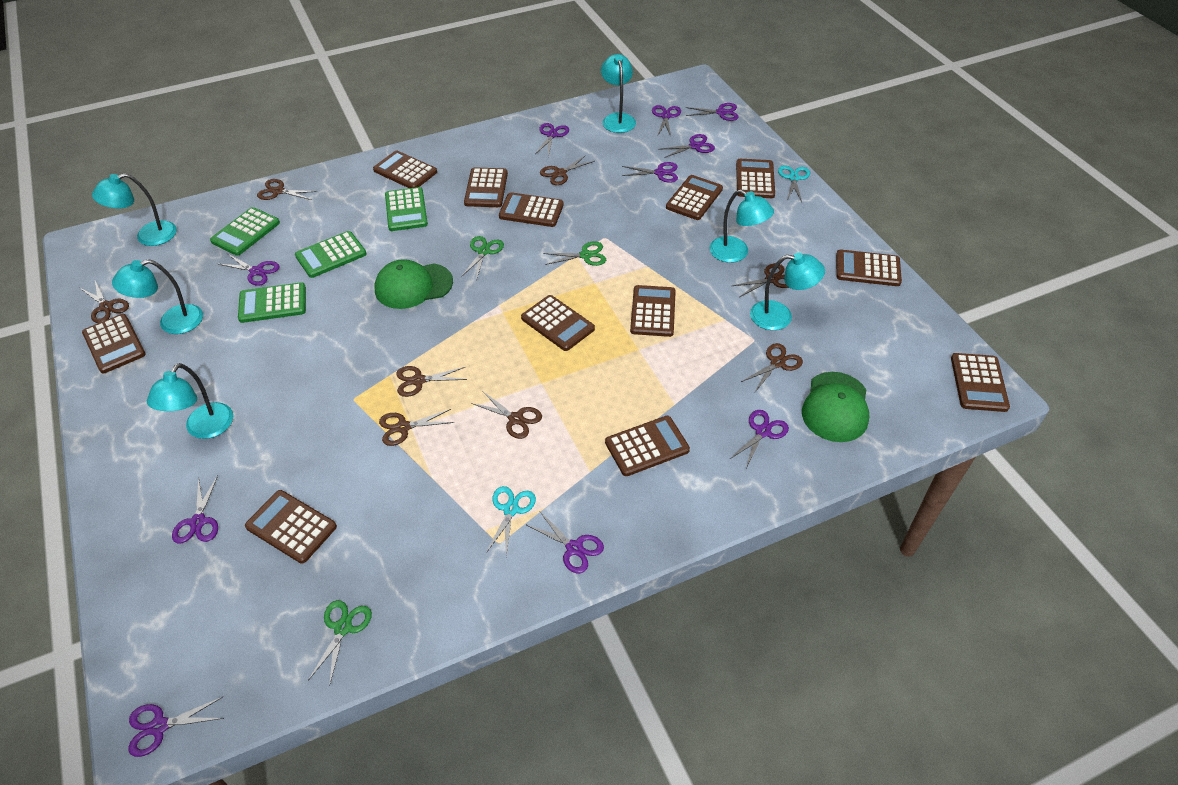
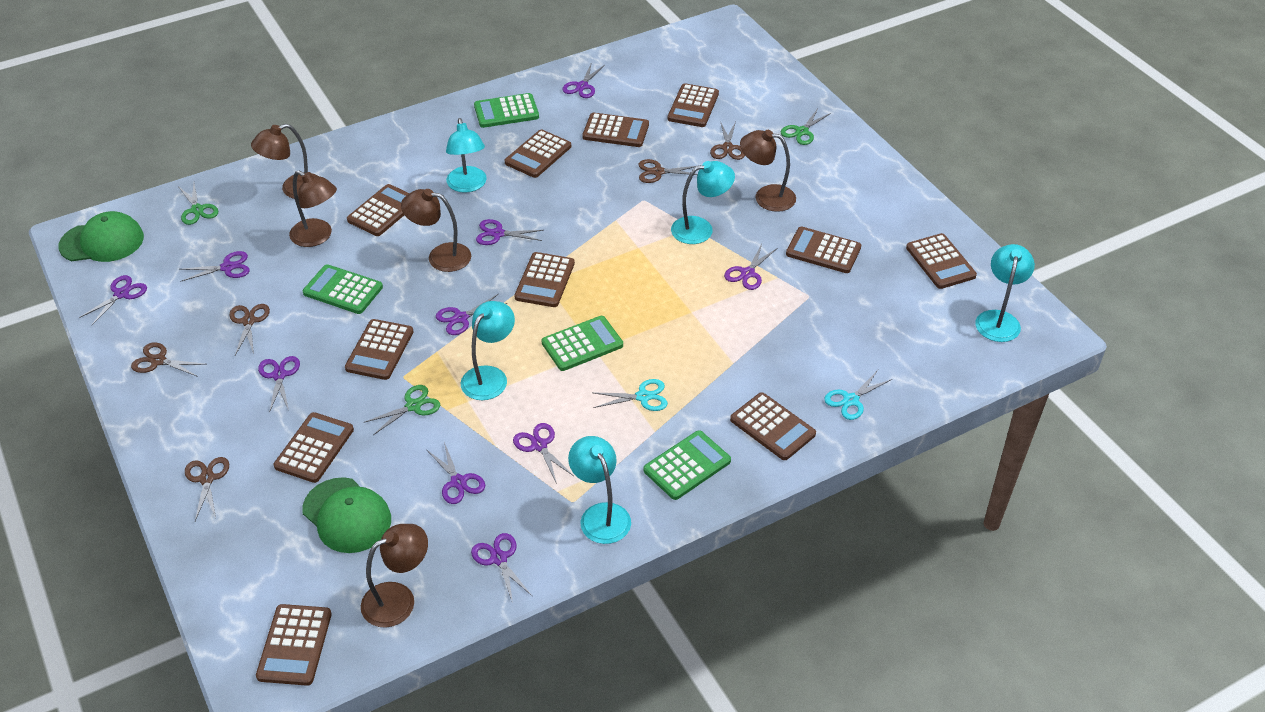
brown calculator: [82,314,146,373] [245,490,337,564] [373,150,437,188] [464,167,508,207] [499,192,564,227] [521,295,595,351] [605,416,690,476] [630,285,676,337] [666,175,723,220] [736,159,775,198] [836,250,902,286] [951,353,1010,412] = 12 -> [256,604,332,686] [274,412,354,483] [345,319,413,380] [347,184,410,236] [505,129,571,178] [514,252,575,307] [582,113,649,147] [668,83,719,127] [730,392,816,460] [786,227,861,273] [906,233,977,289] = 11
brown lamp: none = 0 -> [251,124,319,199] [289,171,337,247] [361,524,428,627] [401,189,471,272] [740,130,796,212] = 5
brown scissors: [80,281,129,323] [257,179,318,200] [379,409,454,446] [396,366,467,397] [471,391,542,439] [540,155,594,185] [732,263,789,297] [741,343,803,392] = 8 -> [131,343,206,377] [185,457,229,521] [229,304,270,355] [639,159,700,183] [710,121,745,160] = 5
turquoise lamp: [92,173,177,246] [112,260,203,334] [147,363,233,439] [601,54,636,133] [709,190,774,263] [750,253,825,330] = 6 -> [446,118,487,193] [461,301,515,400] [568,436,631,544] [671,161,735,244] [975,244,1035,342] = 5

